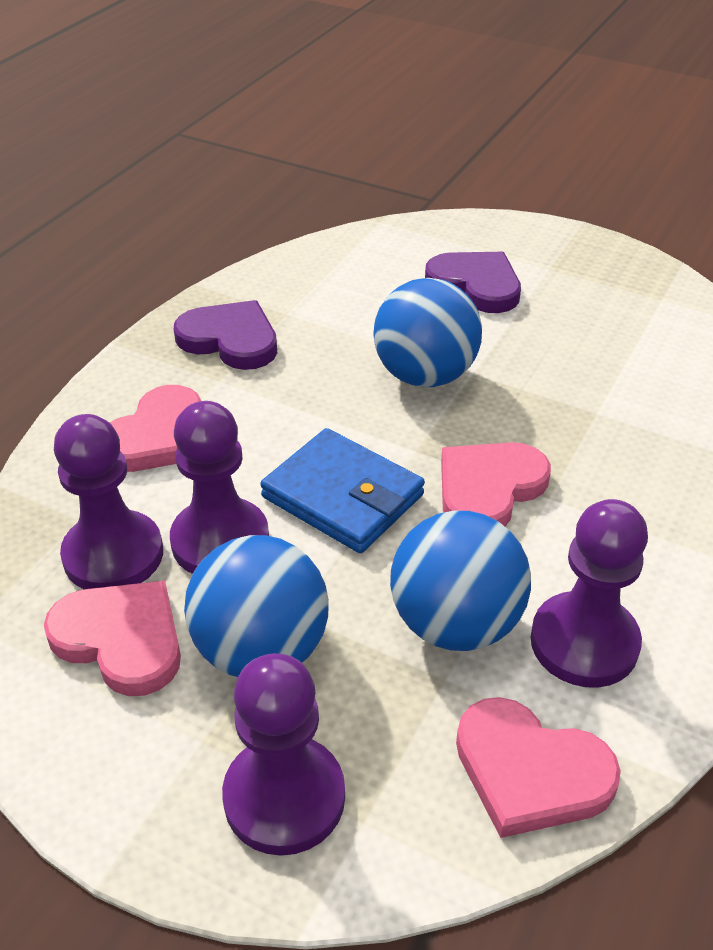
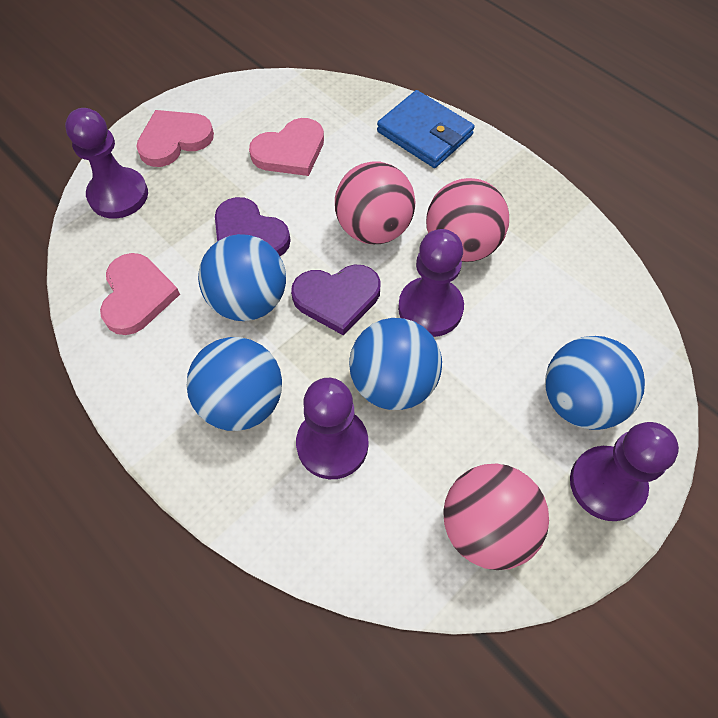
blue ball: [184,535,329,677] [373,278,482,387] [390,511,531,651] = 3 -> [186,337,282,431] [198,234,286,321] [349,318,442,410] [545,336,645,430] = 4
pink ball: none = 0 -> [335,161,416,244] [426,178,509,262] [443,464,549,570] = 3
pink heart: [44,581,181,696] [110,385,201,472] [441,442,551,526] [456,697,621,838] = 4 -> [100,253,180,335] [136,110,214,167] [249,118,324,176] = 3

